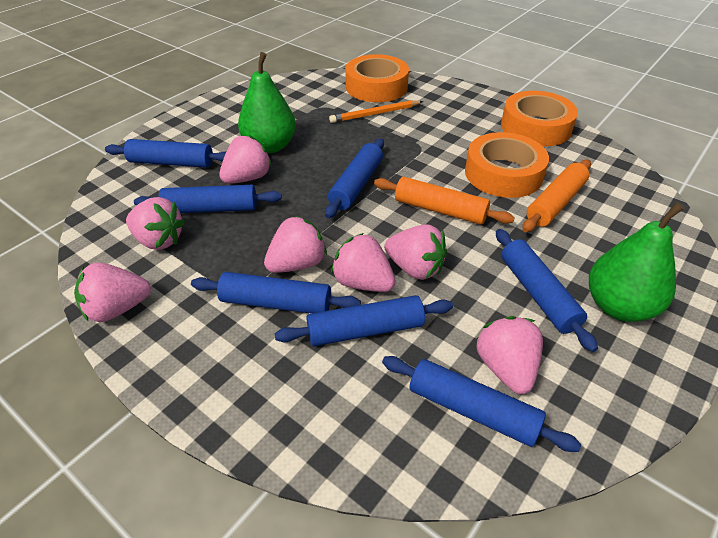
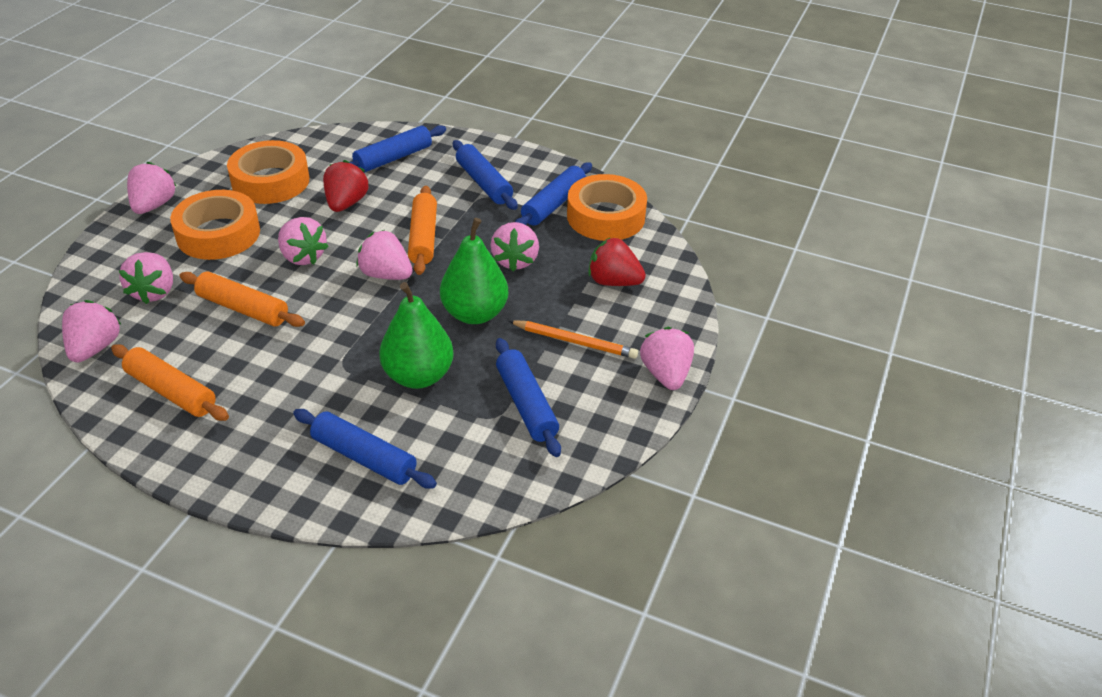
blue rolling pin: [105,139,226,168] [134,185,282,213] [191,272,361,314] [274,295,453,346] [325,139,384,218] [382,356,581,452] [496,229,598,352] = 7 -> [293,409,437,489] [350,125,446,173] [453,140,518,210] [496,338,561,457] [515,162,592,225] = 5
orange rolling pin: [374,177,515,225] [522,160,591,232] = 2 -> [111,344,229,421] [180,272,305,327] [408,186,437,275] = 3
red strawberry: none = 0 -> [323,160,369,212] [588,237,646,286] = 2

